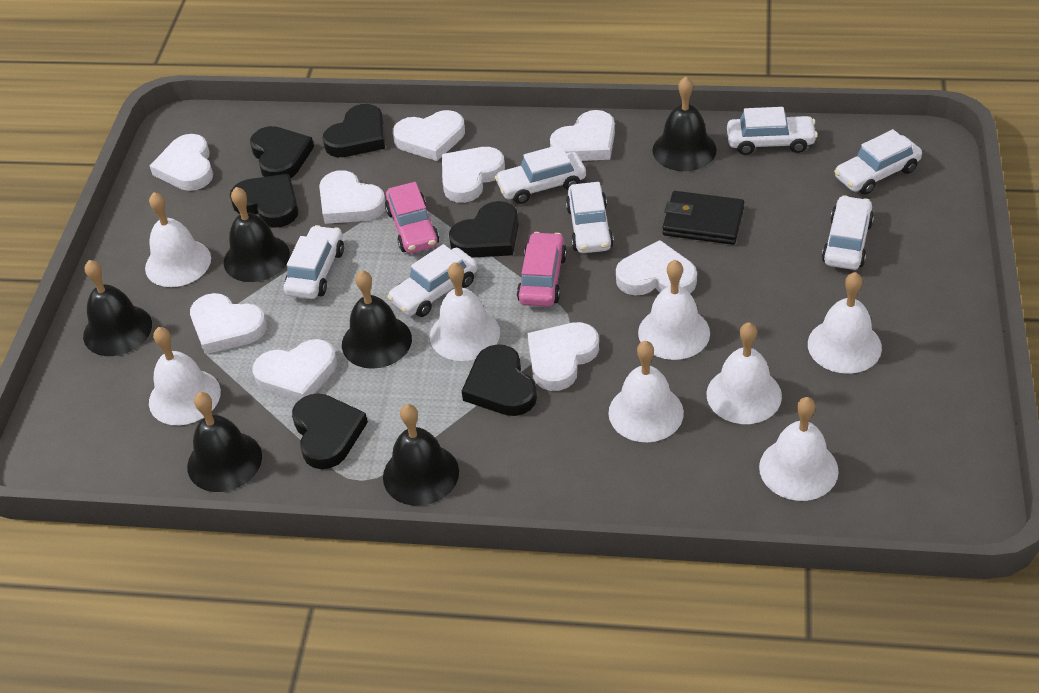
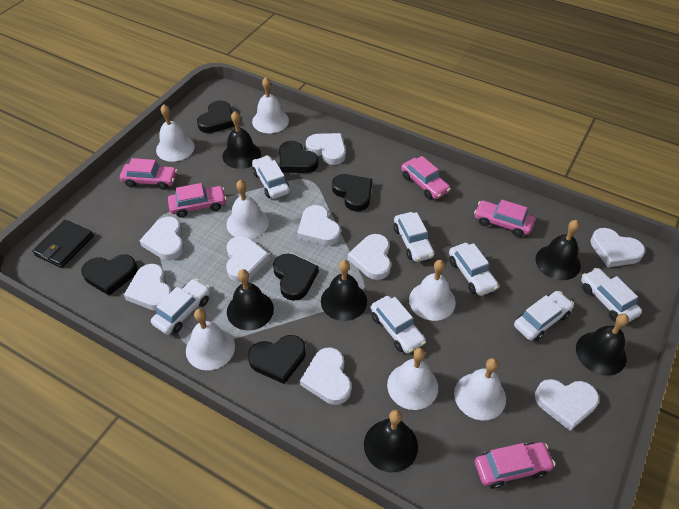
pink car: [385,182,439,253] [517,232,567,307] = 2 -> [120,158,177,190] [168,183,227,217] [401,156,451,199] [474,200,535,237] [475,442,555,489] = 5
white bell: [145,192,211,287] [149,327,221,425] [430,262,500,361] [609,341,684,442] [638,260,710,360] [707,322,782,424] [759,397,839,501] [808,272,882,374] = 8 -> [156,104,195,162] [186,308,235,370] [226,180,269,239] [252,77,289,133] [387,348,438,410] [409,260,456,321] [454,358,506,420] = 7

